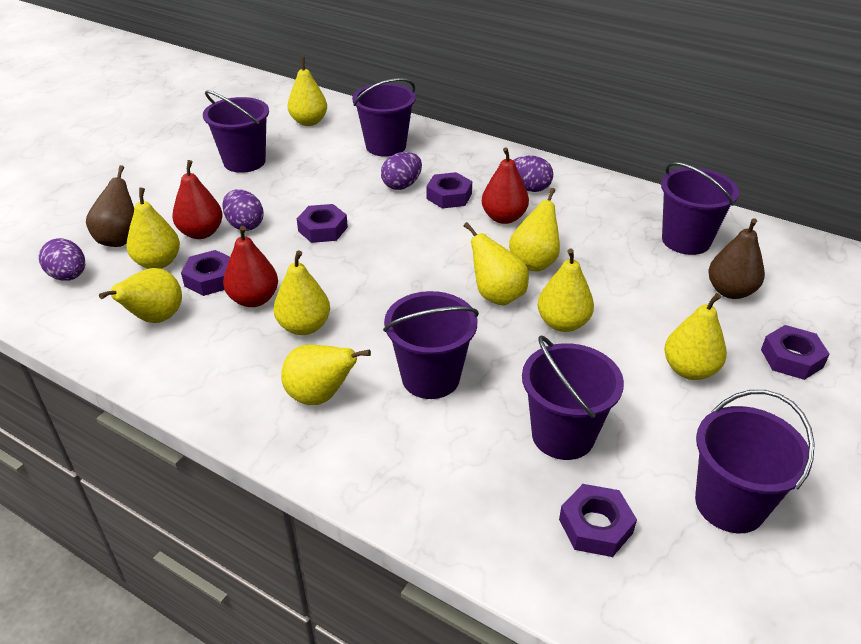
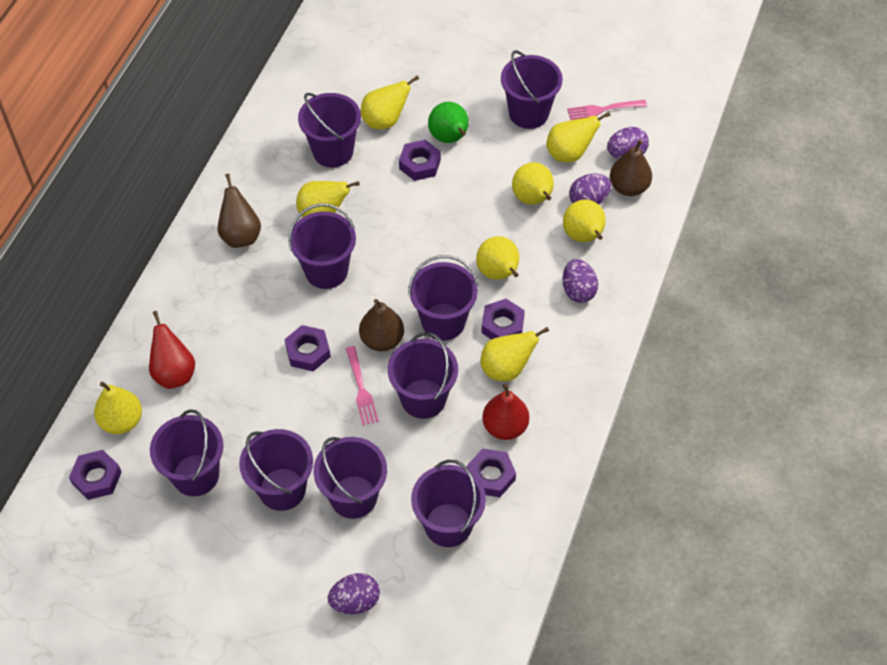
brown pear: [86,165,134,247] [708,218,765,299] = 2 -> [218,174,261,248] [359,299,404,351] [610,140,652,196] = 3
green pear: none = 0 -> [428,102,469,143] = 1
pink fork: none = 0 -> [346,346,379,425] [567,100,647,120] = 2
purple bucket: [203,90,269,173] [352,78,416,157] [383,291,479,399] [522,336,624,460] [661,162,739,255] [695,390,815,533] = 6 -> [150,409,223,496] [239,429,313,511] [288,203,356,289] [298,93,361,167] [313,437,387,519] [388,332,458,419] [408,255,478,341] [411,460,486,547] [501,50,563,129] = 9
red pear: [172,160,222,239] [223,226,278,307] [482,147,529,224] = 3 -> [149,311,195,389] [482,384,529,440] = 2
yellow pear: [99,268,182,323] [126,188,180,269] [274,250,330,335] [281,344,371,405] [287,57,327,126] [464,222,529,306] [509,188,560,271] [537,248,594,332] [664,293,727,380] = 9 -> [94,382,142,434] [296,181,360,217] [361,75,419,129] [476,236,519,280] [480,327,549,381] [512,162,554,205] [546,112,611,162] [563,199,606,242] = 8

